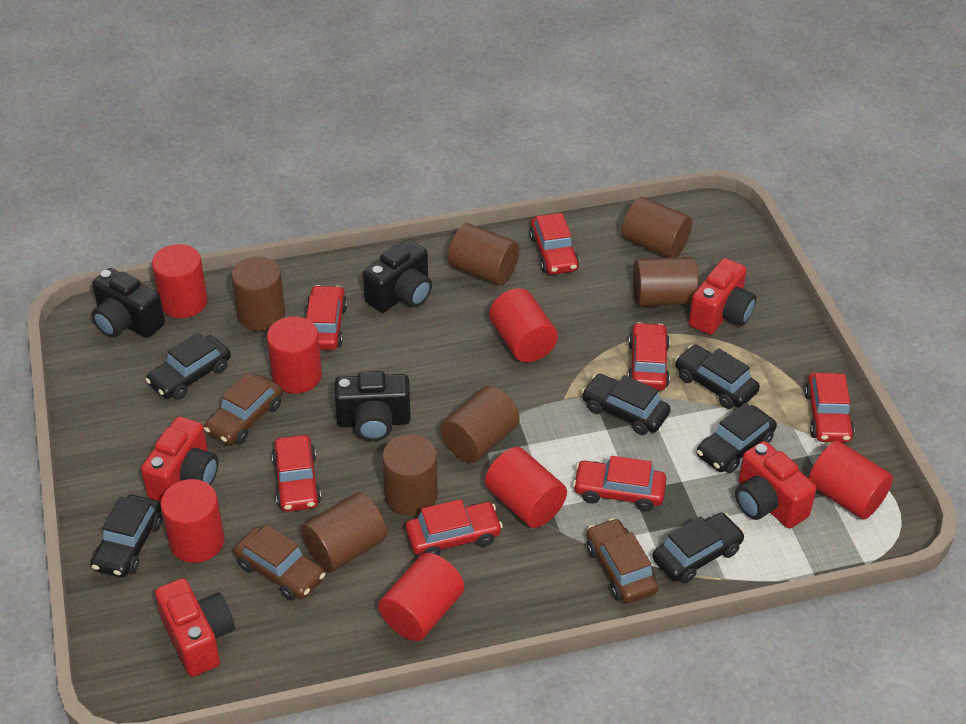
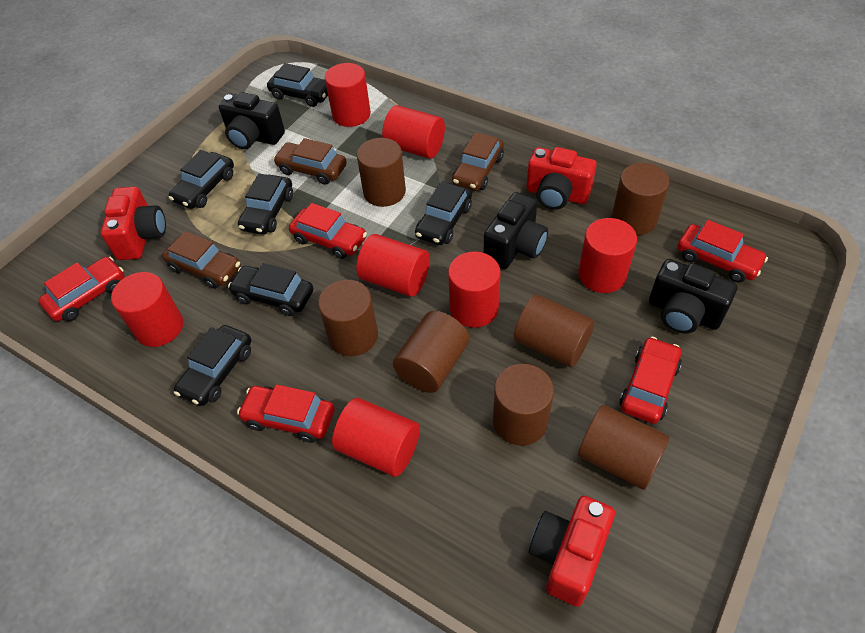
red camera: [141,416,218,502] [155,578,235,677] [689,258,756,335] [735,441,817,529] = 4 -> [100,187,166,260] [527,147,597,210] [529,496,615,607] = 3
red car: [272,435,321,512] [306,285,347,350] [405,499,503,556] [529,213,579,275] [573,456,666,511] [628,322,670,390] [804,372,854,443] = 7 -> [38,257,125,321] [237,384,335,443] [289,203,367,259] [620,337,682,424] [677,220,768,282] = 5

